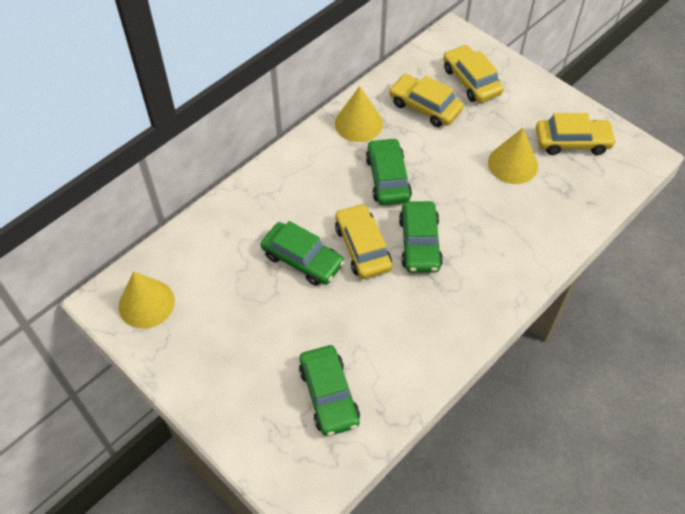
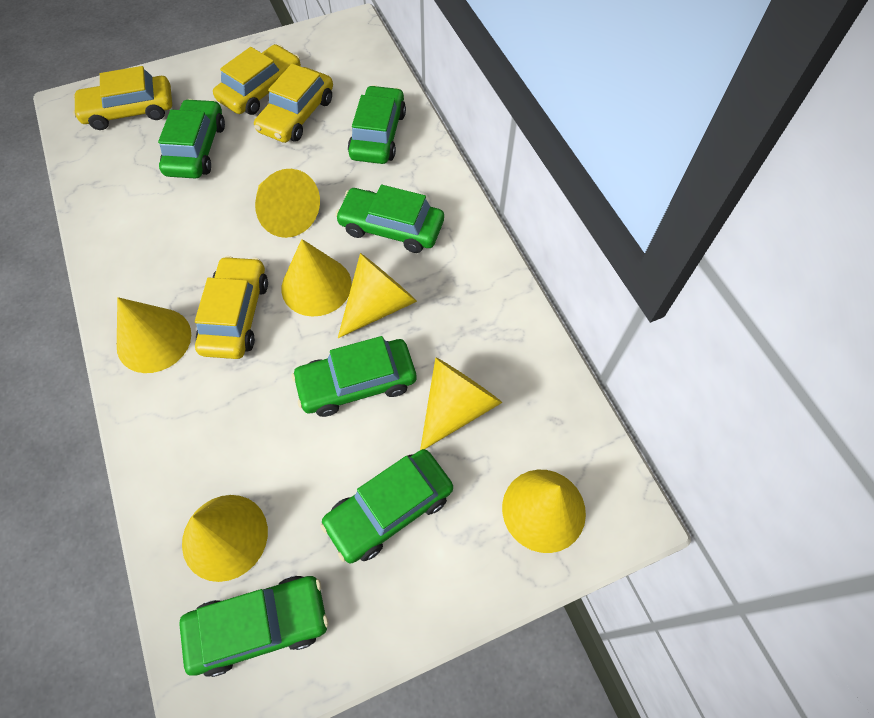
green car: [261,221,345,286] [299,345,360,436] [366,138,412,205] [399,201,443,273] = 4 -> [158,99,225,179] [179,576,329,677] [292,336,416,417] [320,449,453,563] [335,185,444,253] [348,85,406,164] = 6
yellow cone: [119,272,175,329] [335,86,383,142] [488,128,538,184] = 3 -> [117,297,191,373] [182,495,268,582] [255,169,320,238] [281,239,352,317] [338,253,417,338] [420,357,502,450] [502,470,586,553] = 7

